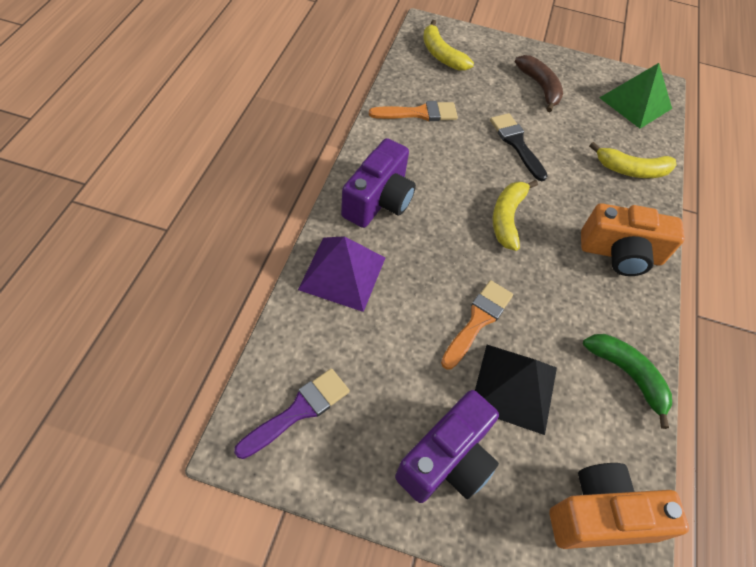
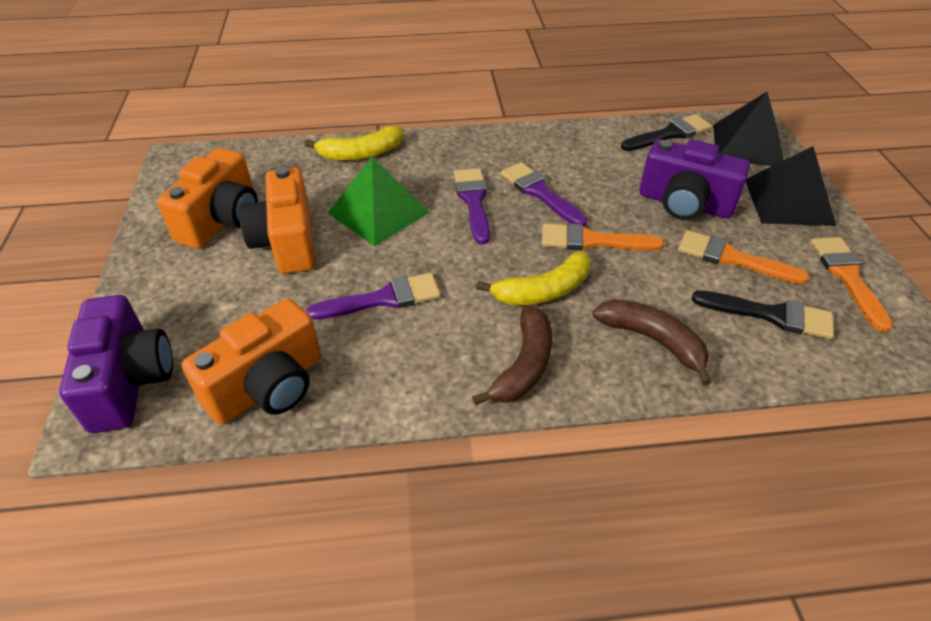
black brush: [490,113,548,181] = 1 -> [621,114,712,151] [692,290,834,339] = 2
black pyramid: [475,345,557,435] = 1 -> [713,92,784,166] [746,146,836,226] = 2
brown banana: [515,55,563,112] = 1 -> [472,305,553,405] [593,299,712,385] = 2
green banana: [583,334,672,429] = 1 -> none = 0
orange brush: [369,101,458,121] [441,280,513,370] = 2 -> [542,223,664,251] [678,230,809,285] [811,237,893,332] = 3
orange camera: [549,463,689,549] [581,203,685,276] = 2 -> [157,148,258,249] [182,298,321,425] [239,167,315,274] = 3
purple brush: [234,368,350,459] = 1 -> [307,273,441,320] [454,168,490,244] [501,162,587,227] = 3
purple pyramid: [298,236,385,312] = 1 -> none = 0
yellow banana: [423,20,474,70] [492,180,538,251] [589,142,676,178] = 3 -> [304,126,403,161] [476,251,591,305] = 2

